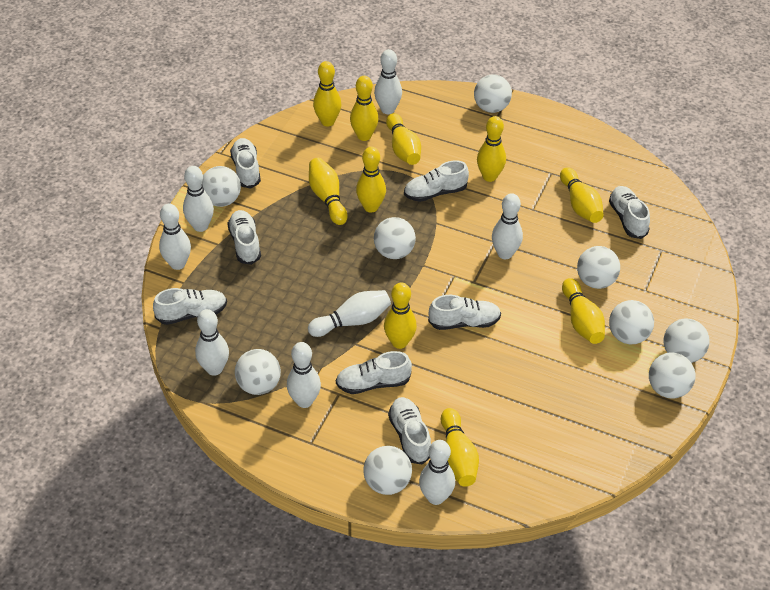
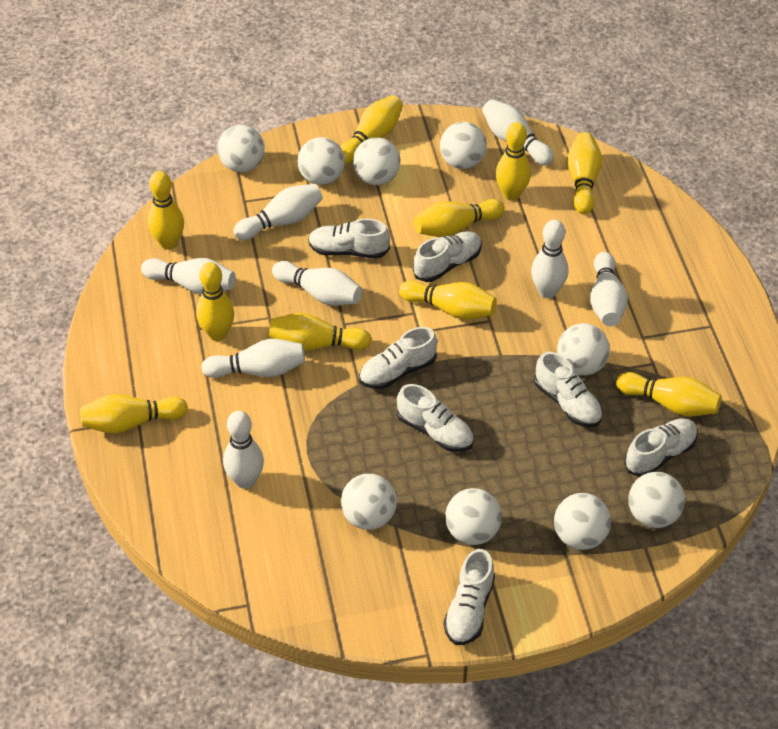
white shoe: [153,288,227,325] [227,210,261,265] [230,138,261,189] [336,351,412,394] [388,397,431,465] [404,161,469,202] [428,295,501,330] [609,186,650,239] = 8 -> [308,219,390,259] [359,327,437,389] [397,384,474,452] [413,231,482,282] [444,549,495,645] [534,352,603,427] [624,418,698,477] = 7

